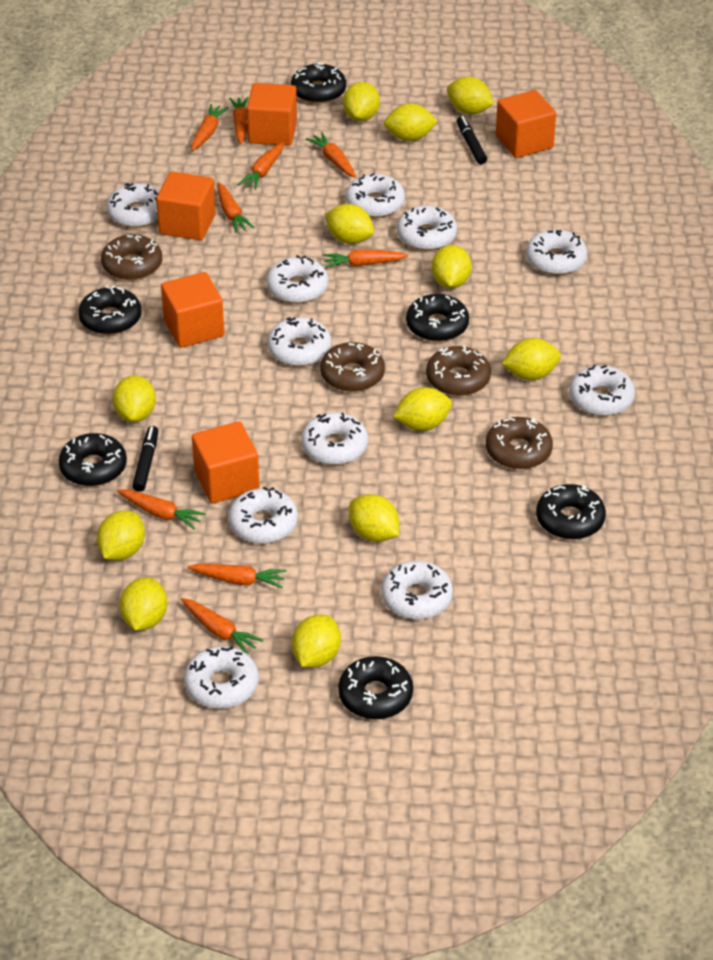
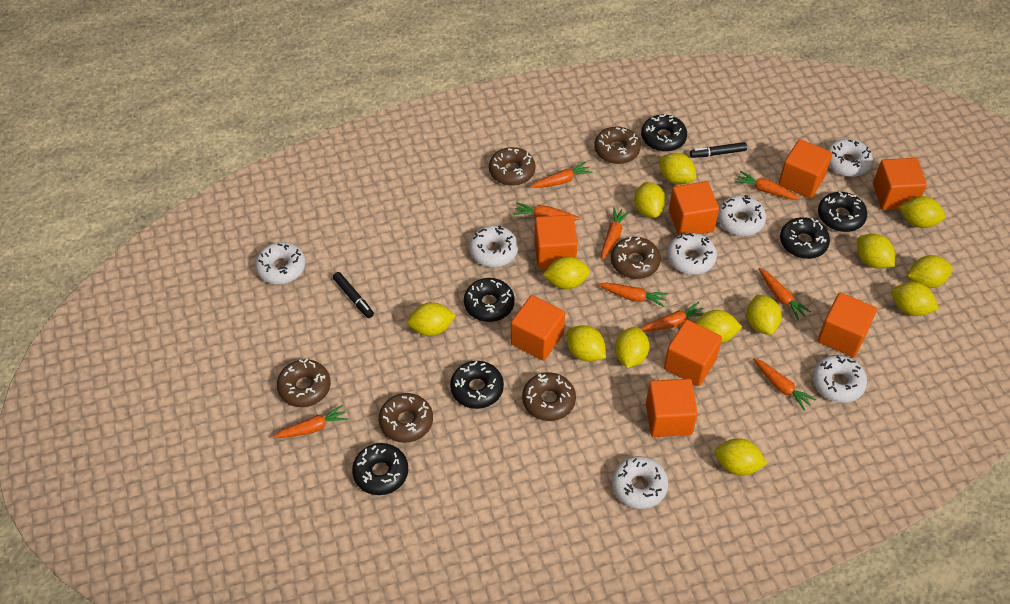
brown donut: [101,234,162,280] [320,342,385,392] [426,345,491,396] [486,417,553,469] = 4 -> [277,359,331,407] [379,393,433,443] [489,147,536,186] [522,372,576,421] [594,127,641,164] [611,237,661,279] = 6
orange cube: [156,171,216,240] [161,272,224,348] [192,421,260,503] [247,83,297,146] [496,90,556,158] = 5 -> [511,295,565,361] [534,215,578,269] [646,379,698,437] [664,320,722,386] [669,181,719,235] [779,139,832,199] [818,292,877,357] [873,158,927,210] = 8
white donut: [106,183,159,228] [184,646,259,709] [228,487,298,544] [266,255,328,303] [268,317,331,366] [301,412,368,465] [346,173,405,218] [381,561,453,619] [397,206,457,250] [526,229,587,275] [569,365,635,416] = 11 -> [255,242,306,284] [469,225,518,267] [612,456,668,509] [667,233,717,275] [717,195,766,236] [813,355,867,403] [827,139,873,177] = 7
yellow lemon: [97,511,145,560] [112,375,156,422] [120,577,167,631] [292,615,341,667] [325,204,374,244] [343,82,380,121] [349,494,399,542] [384,103,438,141] [393,387,452,431] [431,245,472,288] [447,77,494,114] [501,338,561,380] = 12 -> [407,302,456,336] [543,256,590,289] [567,325,606,362] [615,327,650,368] [634,182,666,218] [659,153,696,185] [695,310,742,343] [715,438,767,475] [747,294,782,335] [857,234,895,269] [892,282,939,316] [899,196,945,228] [907,255,953,288] = 13

